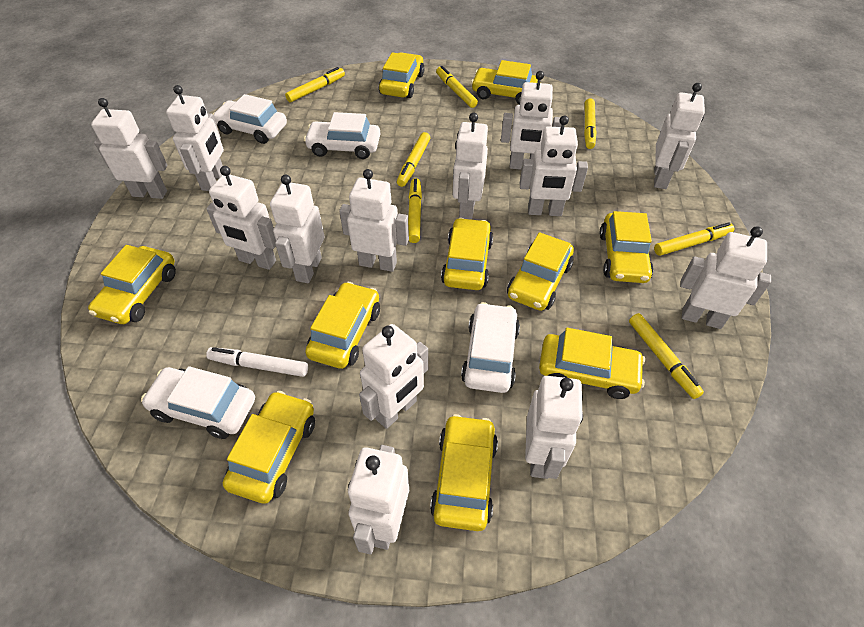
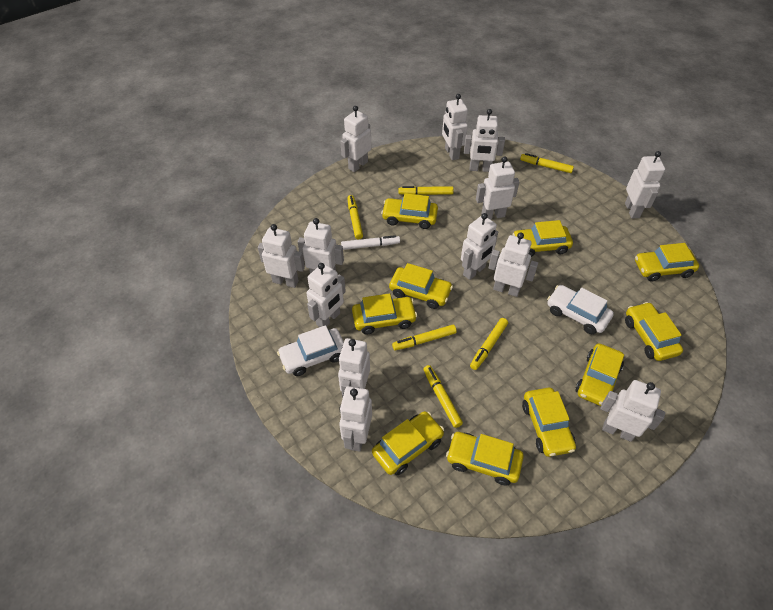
white car: [141,366,255,439] [213,94,287,144] [304,112,380,159] [461,302,520,393] = 4 -> [277,325,344,376] [547,285,614,334] = 2
yellow marker: [285,67,345,102] [397,132,430,187] [408,178,422,243] [436,66,478,108] [584,98,596,149] [629,313,704,399] [654,222,734,256] = 7 -> [347,195,363,239] [392,325,457,350] [398,186,454,195] [423,365,463,428] [470,318,508,370] [520,153,574,173] = 6

